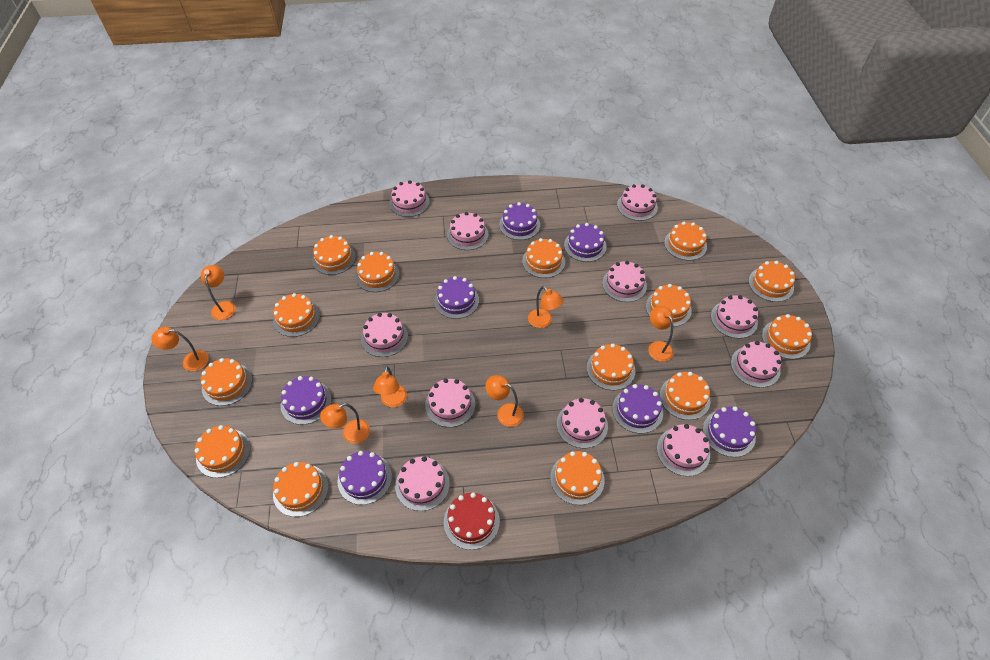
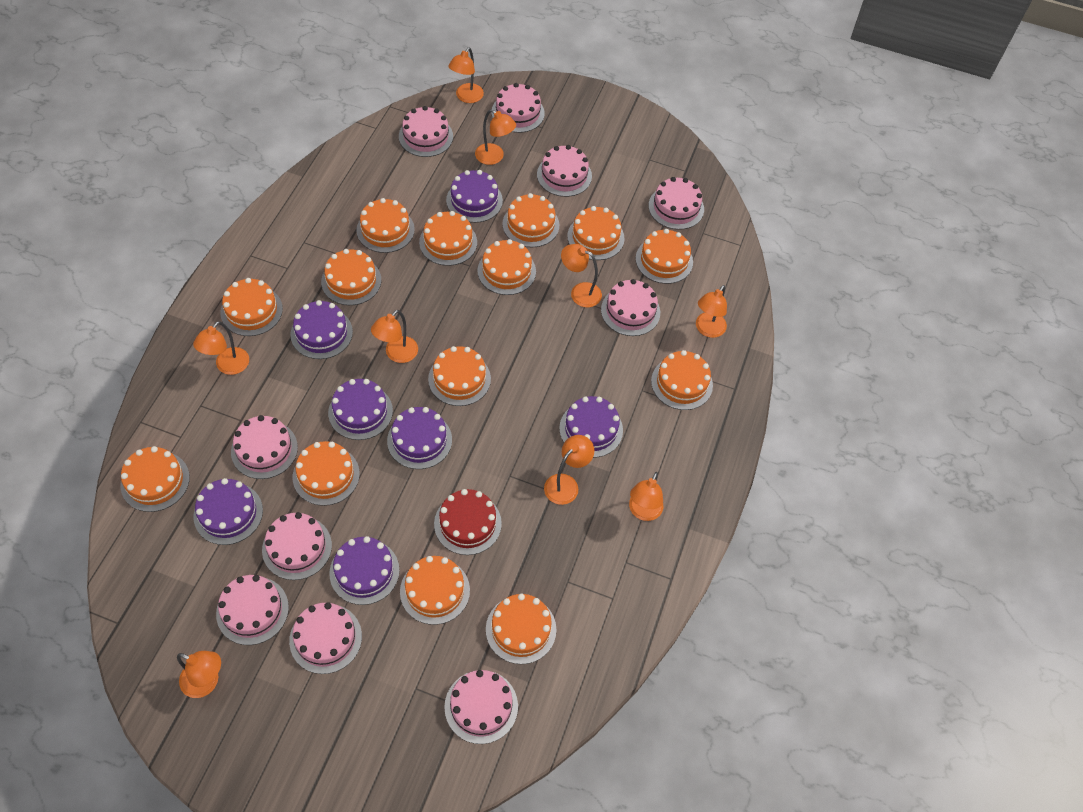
orange lamp: [151,327,209,371] [201,265,236,320] [320,403,370,444] [373,366,407,407] [485,375,524,427] [528,286,563,328] [648,306,673,362] = 7 -> [177,651,221,698] [193,321,249,375] [371,310,418,363] [448,48,484,103] [475,109,516,165] [544,435,594,505] [561,244,602,307] [629,472,663,521] [696,285,727,338] = 9
pink cake: [361,313,408,357] [389,180,430,217] [395,456,450,511] [425,378,475,427] [447,212,489,250] [557,398,608,448] [602,261,647,302] [617,184,658,221] [657,424,710,476] [711,295,758,338] [731,341,781,388] = 11 -> [216,575,289,645] [231,415,298,479] [262,512,332,580] [289,602,362,674] [399,106,453,157] [444,670,518,744] [491,83,545,133] [537,145,592,197] [601,279,660,336] [648,177,704,230] = 10

